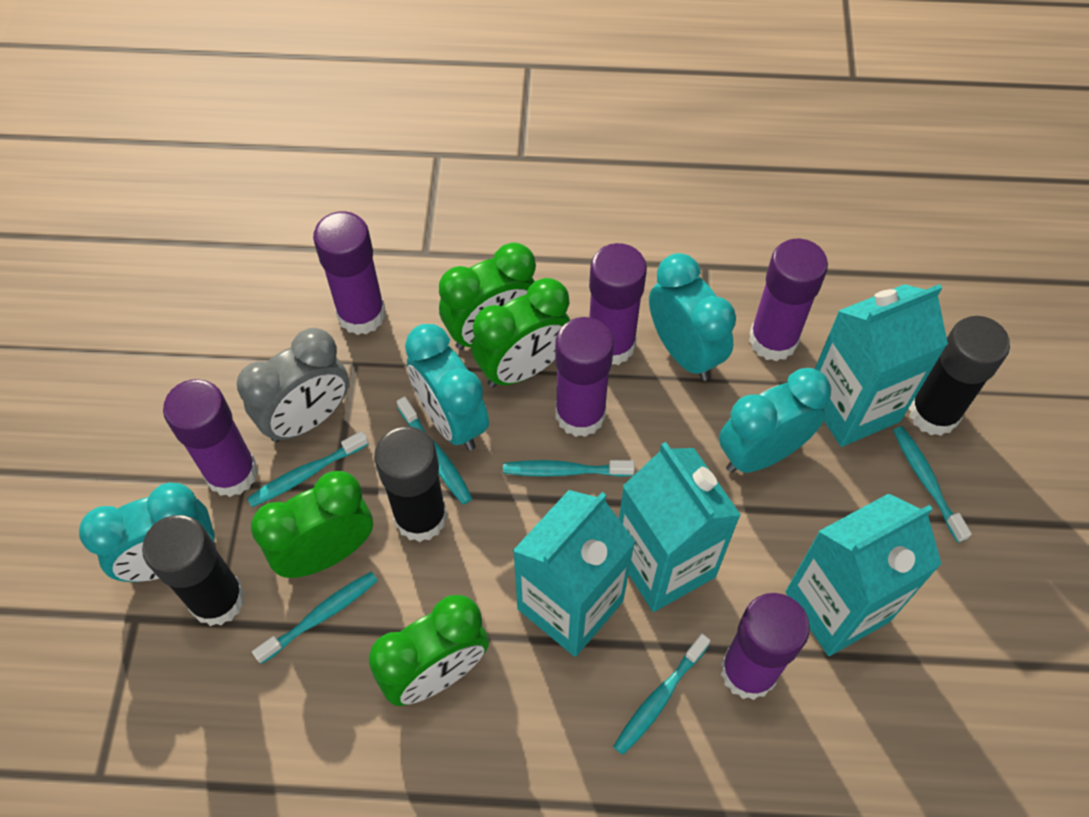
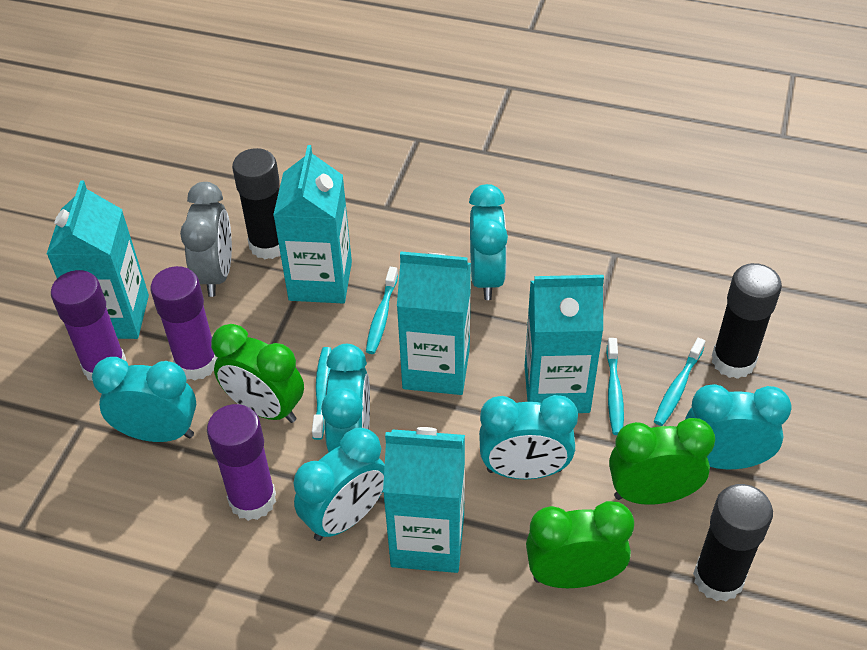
green clock: [251,471,373,578] [369,595,489,706] [439,242,536,350] [472,278,570,388] = 4 -> [211,324,304,423] [526,501,634,588] [609,418,715,505] = 3
purple glue stick: [163,379,258,497] [313,211,386,335] [555,317,614,437] [589,243,647,365] [721,593,810,700] [749,239,828,361] = 6 -> [51,270,126,381] [151,266,217,381] [207,404,276,521] = 3
turquoise carton: [513,490,635,657] [619,442,741,612] [785,493,942,656] [815,284,948,447] = 4 -> [47,181,149,339] [273,145,352,303] [383,427,465,573] [397,251,471,395] [525,275,604,413] = 5
turquoise clock: [79,482,215,582] [405,324,489,451] [649,253,736,381] [719,368,831,473] = 4 -> [92,357,196,442] [293,428,385,541] [321,344,370,452] [469,184,508,300] [479,395,578,479] [685,384,791,469] = 6
turquoise toothbrush: [247,431,369,507] [252,572,378,664] [397,396,473,505] [503,460,635,477] [613,634,711,755] [893,426,972,543] = 6 -> [312,347,332,440] [366,267,398,354] [606,338,624,435] [654,338,705,426] = 4

